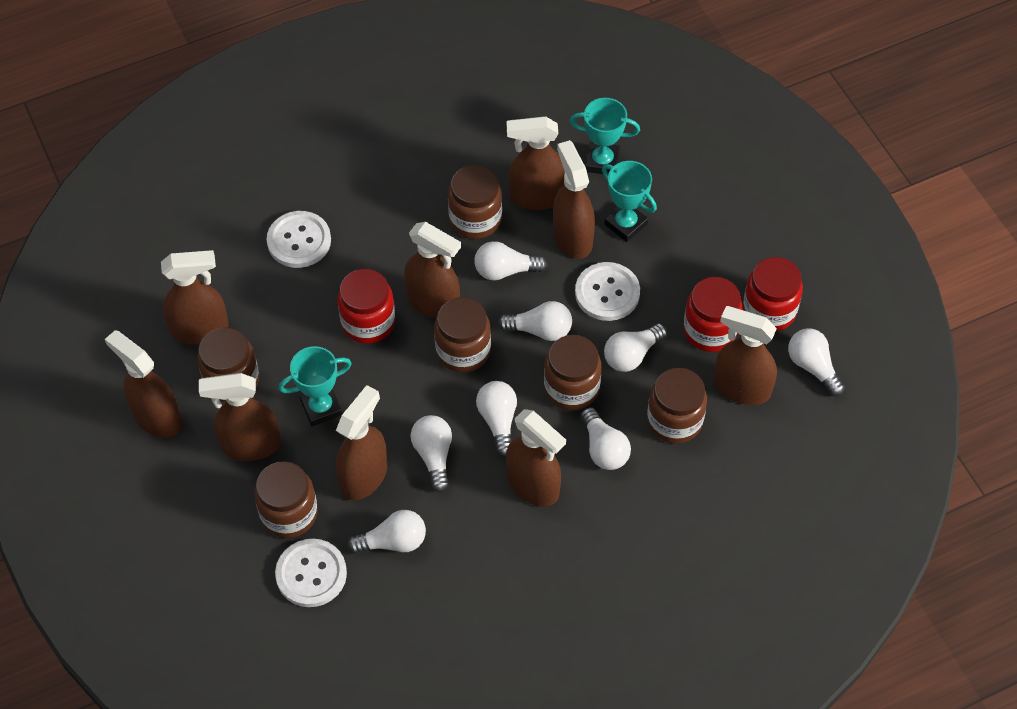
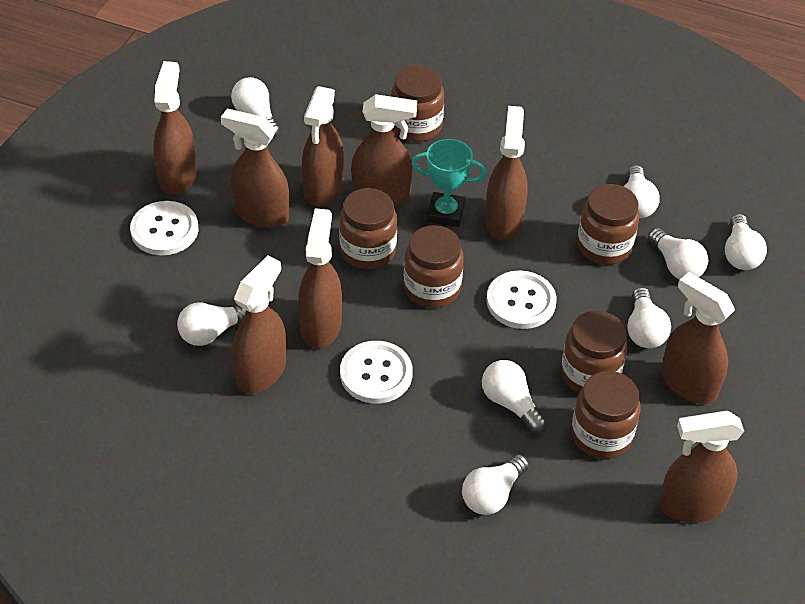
red jar: [337,269,395,344] [683,277,742,352] [743,257,803,331] = 3 -> none = 0
turquoise trophy: [279,346,352,426] [570,98,640,174] [602,161,657,242] = 3 -> [412,139,486,227] = 1

